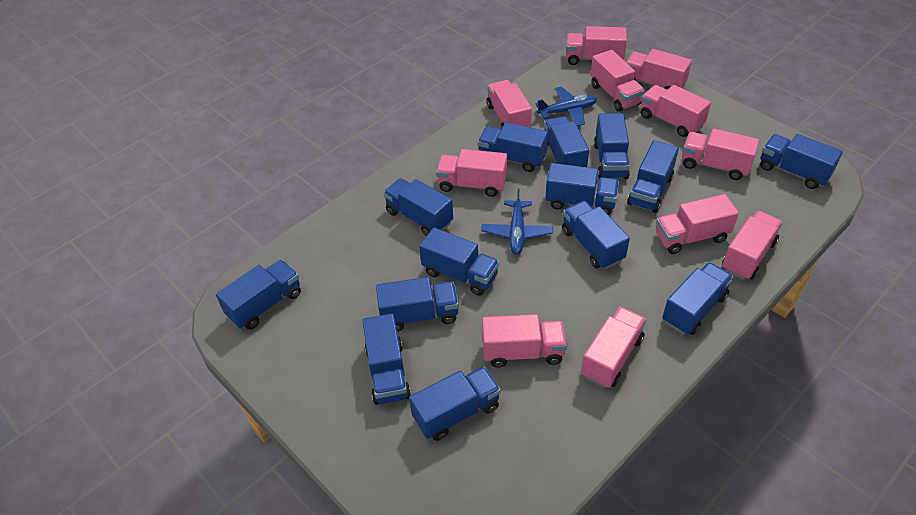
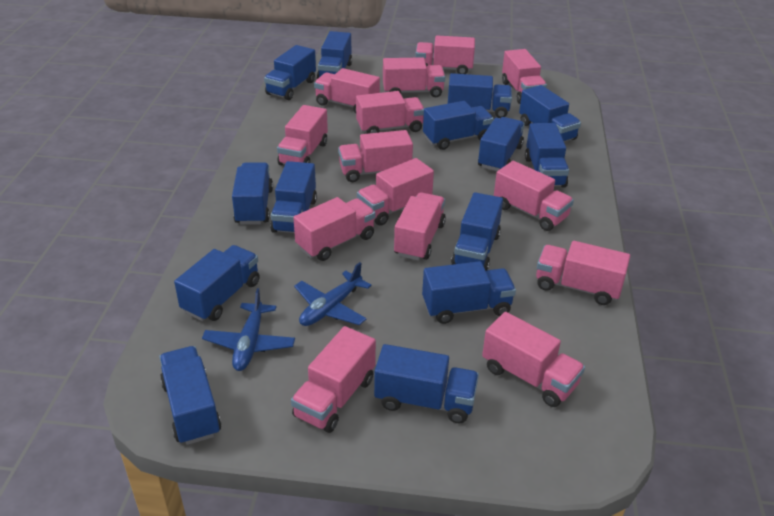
pink truck: [436,149,507,197] [482,314,567,368] [487,80,532,129] [566,26,627,65] [581,306,647,388] [591,50,645,112] [626,49,692,90] [641,85,711,137] [656,194,739,254] [682,129,759,180] [722,211,783,280] = 11 -> [277,105,328,165] [291,326,376,433] [293,197,375,261] [314,68,380,113] [338,130,413,182] [356,91,424,134] [357,158,434,226] [383,57,445,97] [394,192,446,261] [415,35,475,74] [482,312,585,407] [494,161,574,231] [502,49,547,104] [536,241,630,305] = 14

